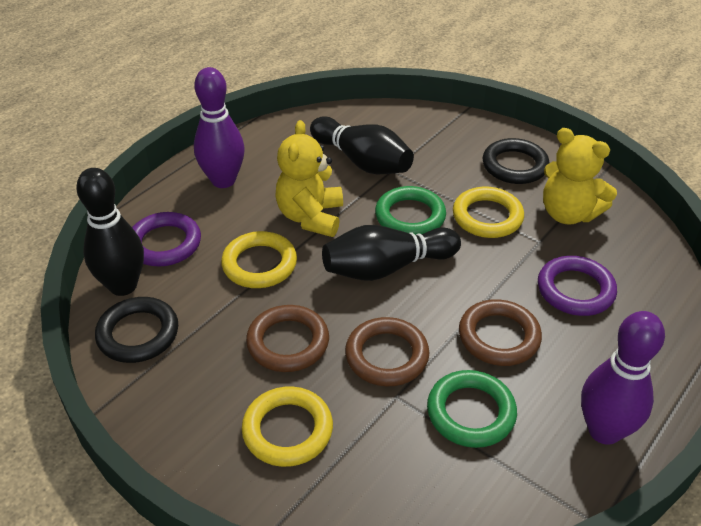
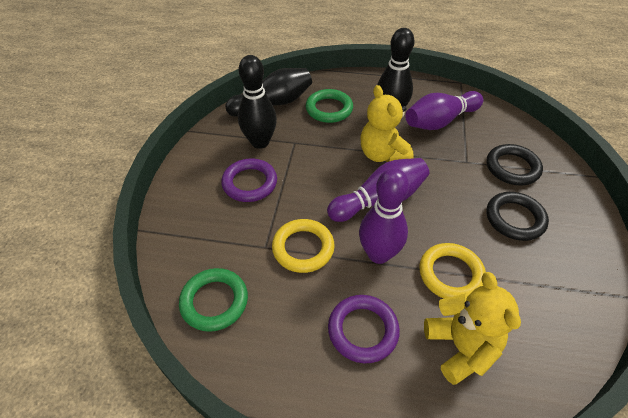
brown ring: [246,305,329,372] [345,317,430,386] [459,299,542,366] = 3 -> none = 0
purple bowling pin: [194,67,245,188] [581,311,665,445] = 2 -> [327,158,429,222] [359,168,409,264] [405,91,483,130] = 3
yellow ring: [221,231,297,288] [242,387,333,467] [453,187,524,238] = 3 -> [272,219,335,273] [419,243,486,299] = 2

